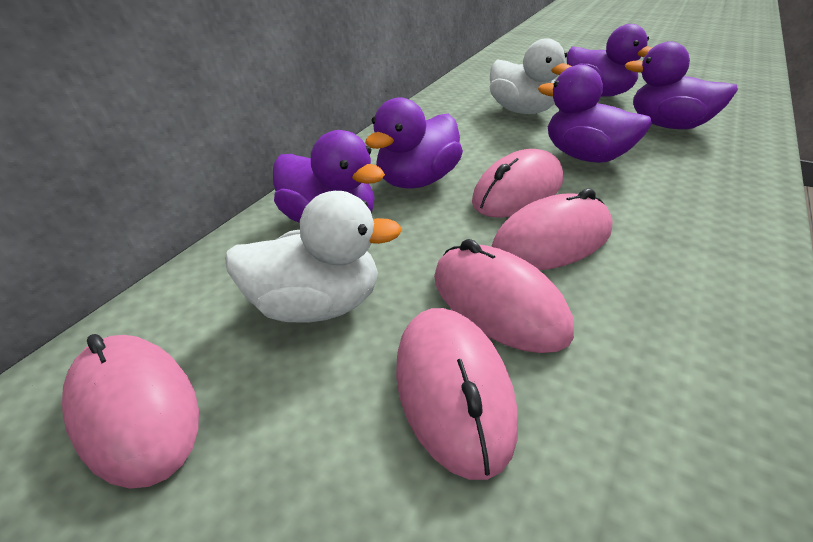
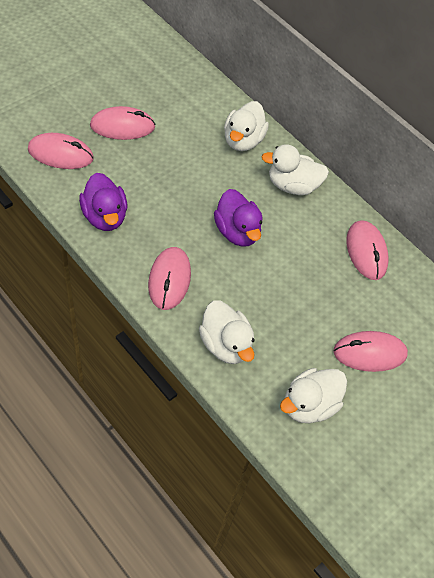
purple duck: [273,130,385,223] [365,97,463,189] [538,65,652,163] [566,24,653,96] [625,41,738,129] = 5 -> [79,173,127,231] [214,189,262,247] = 2
white duck: [225,191,402,323] [490,38,572,114] = 2 -> [199,301,255,364] [224,101,269,151] [261,144,329,195] [280,368,347,423] = 4

